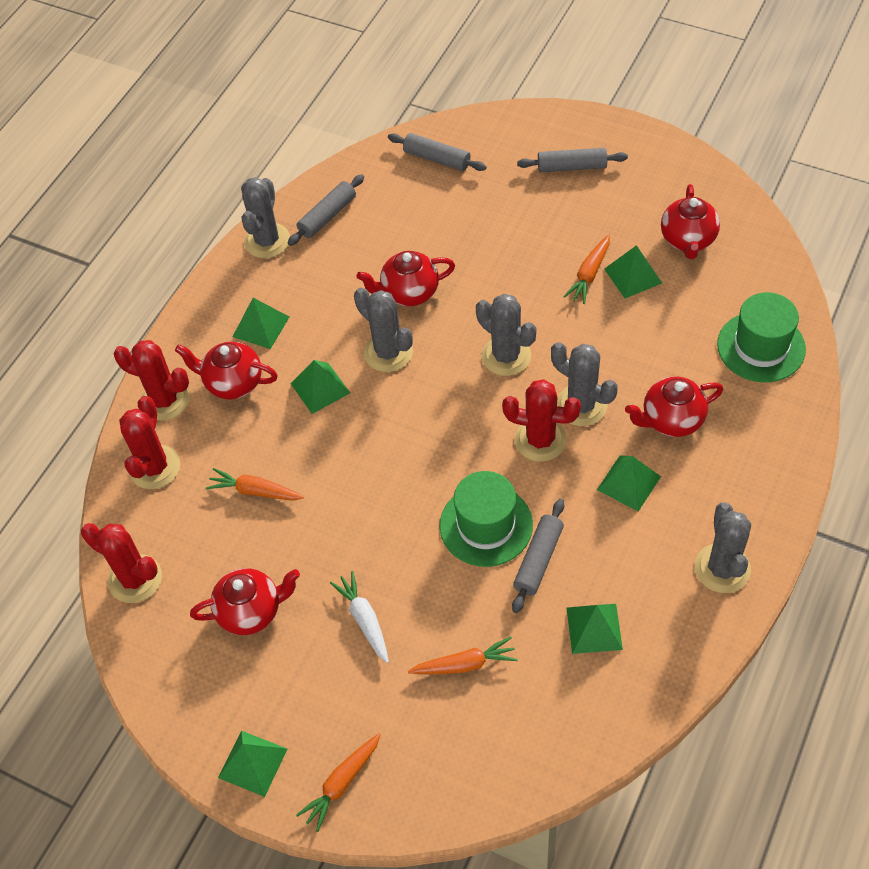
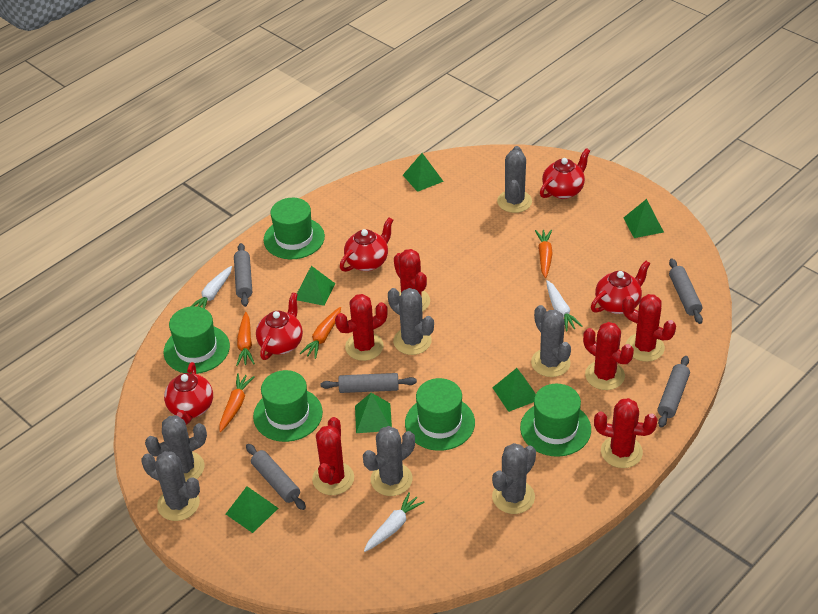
green hat: [440,471,533,567] [717,292,806,382] = 2 -> [164,306,230,374] [253,370,323,442] [263,198,325,259] [405,378,475,451] [520,384,591,457] = 5
grey cactus: [241,177,290,258] [354,288,413,372] [476,294,536,376] [551,342,618,426] [695,502,751,593] = 5 -> [141,451,200,521] [145,415,207,481] [363,426,415,496] [388,288,434,355] [492,443,536,514] [497,146,532,213] [531,305,571,377] = 7
grey rolling pin: [288,174,364,246] [388,133,487,171] [512,499,564,613] [517,148,628,173] = 4 -> [234,243,252,307] [246,444,306,510] [320,373,417,393] [658,356,690,428] [669,258,703,324] = 5
red cactus: [81,523,162,603] [114,340,190,421] [119,396,180,489] [502,379,581,462] = 4 -> [312,417,354,495] [335,294,388,361] [394,249,430,312] [583,322,634,390] [594,398,658,468] [622,294,676,362] = 6
white carrot: [330,571,389,663] = 1 -> [190,266,232,309] [364,492,425,552] [546,280,583,331] = 3

